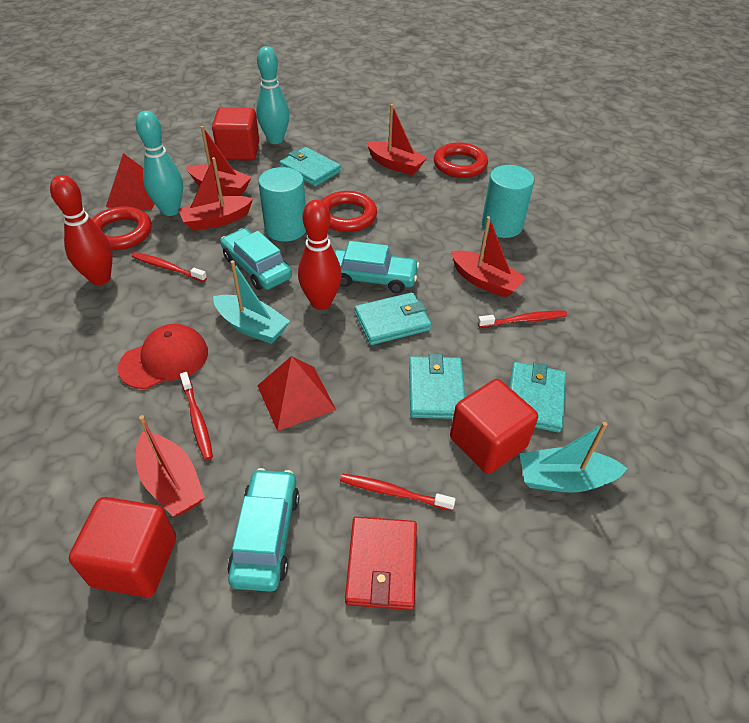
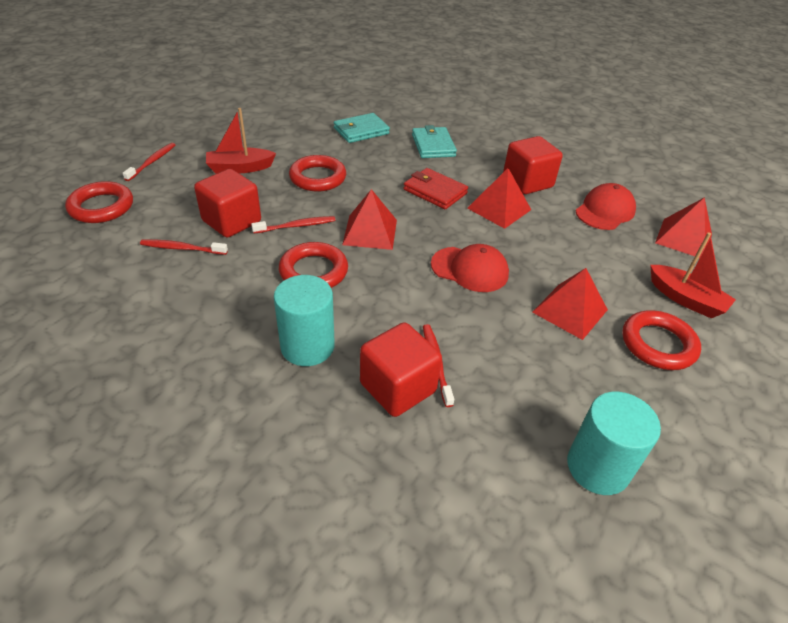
red boat: [136,415,205,517] [178,157,253,231] [186,126,252,196] [367,104,427,175] [451,216,526,298] = 5 -> [206,108,276,173] [650,232,736,318] = 2
red bowling pin: [50,175,113,285] [298,200,342,310] = 2 -> none = 0
red cap: [118,324,208,389] = 1 -> [431,244,509,292] [576,183,636,230] = 2
red pyramid: [106,153,154,210] [257,356,336,431] = 2 -> [342,189,397,250] [467,168,531,229] [532,268,608,340] [655,197,712,258] = 4
red ring: [92,206,152,250] [321,191,377,232] [434,142,488,178] = 3 -> [65,181,133,223] [279,242,348,288] [289,155,346,191] [622,311,701,370] = 4
turquoise boat: [213,260,290,344] [520,422,628,493] = 2 -> none = 0
turquoise bowling pin: [136,111,183,216] [256,46,289,144] = 2 -> none = 0
turquoise car: [220,228,292,290] [227,468,299,592] [334,241,419,293] = 3 -> none = 0
turquoise wallet: [279,147,341,187] [354,292,431,345] [409,354,465,419] [509,362,566,432] = 4 -> [334,113,390,143] [412,125,457,158] = 2

